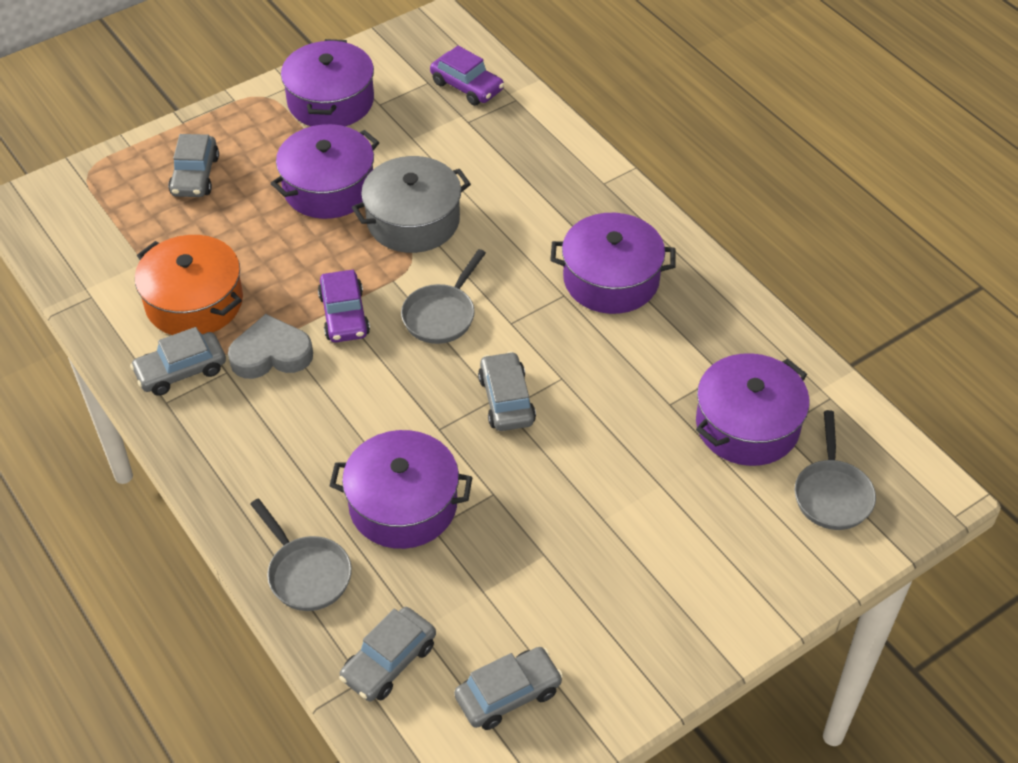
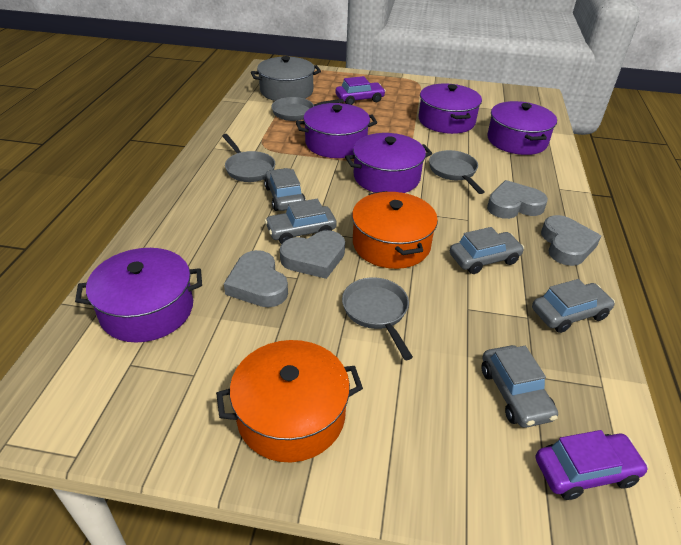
grey heart: [228,314,313,379] = 1 -> [224,250,288,307] [280,230,345,279] [487,180,548,219] [541,215,601,266] = 4
grey pan: [250,499,352,611] [401,249,486,344] [795,410,876,530] = 3 -> [222,134,275,182] [271,97,344,121] [342,277,413,360] [429,150,485,194] = 4
orange pot: [135,235,243,335] = 1 -> [216,340,363,462] [352,191,438,269] = 2

